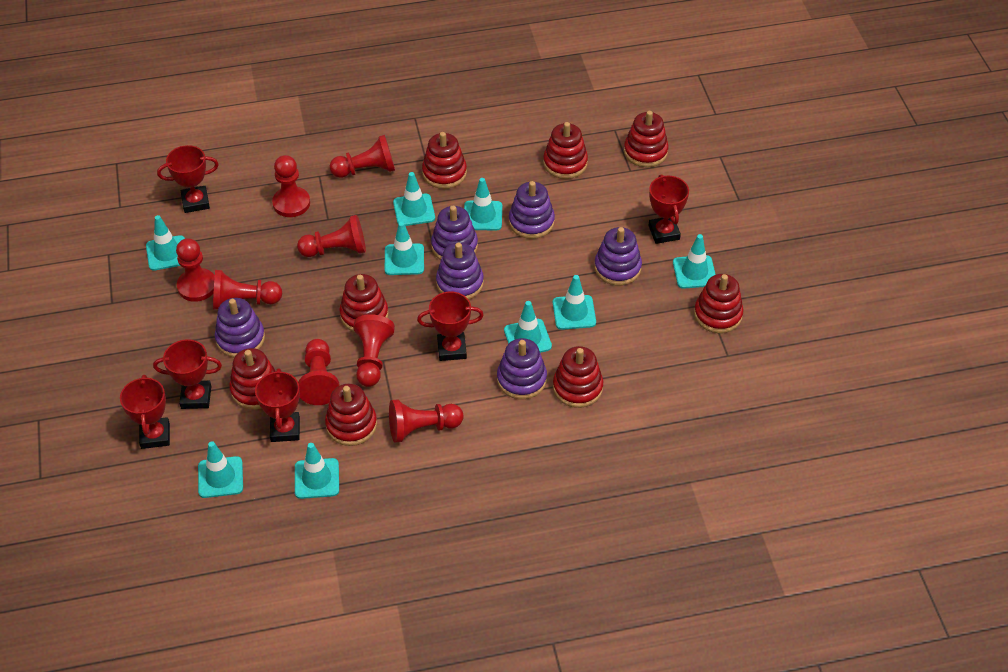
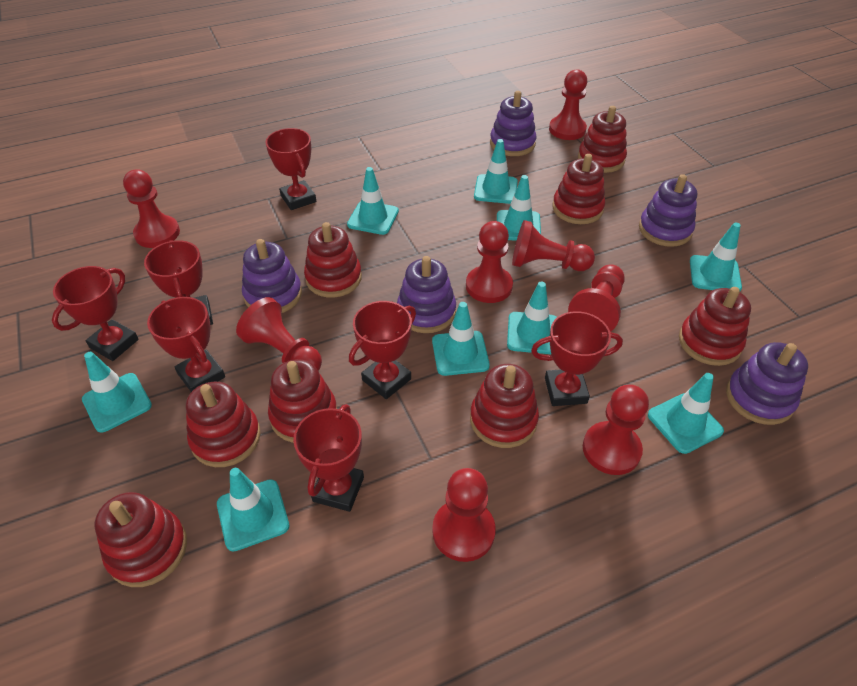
purple stacking toy: [215,298,265,357] [431,206,478,260] [436,242,484,300] [497,338,547,399] [509,181,555,239] [594,227,642,285] = 6 -> [242,239,302,313] [397,256,456,333] [490,91,536,156] [639,174,697,247] [726,342,808,425] = 5
red trophy: [120,375,170,449] [153,339,222,409] [157,145,219,213] [255,368,300,442] [417,292,484,361] [648,174,689,244] = 6 -> [52,266,139,361] [144,240,213,325] [147,297,225,392] [266,128,316,210] [293,404,364,512] [349,301,416,399] [531,311,623,406] = 7

